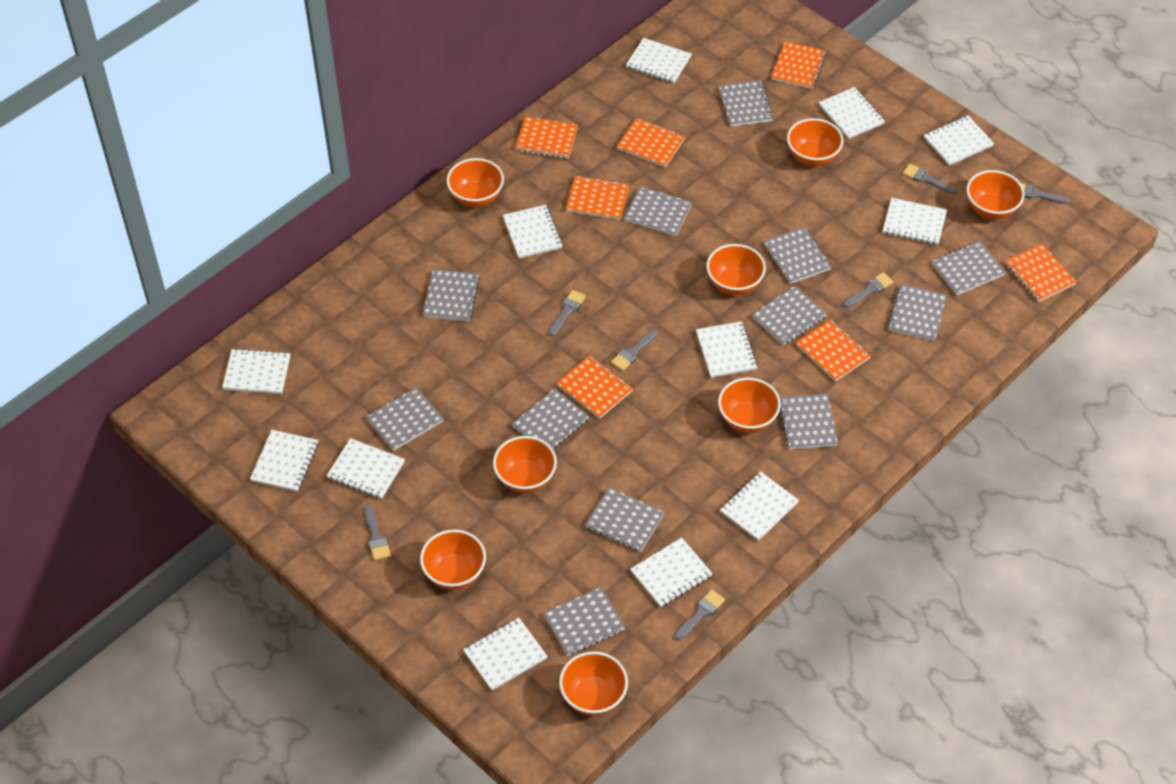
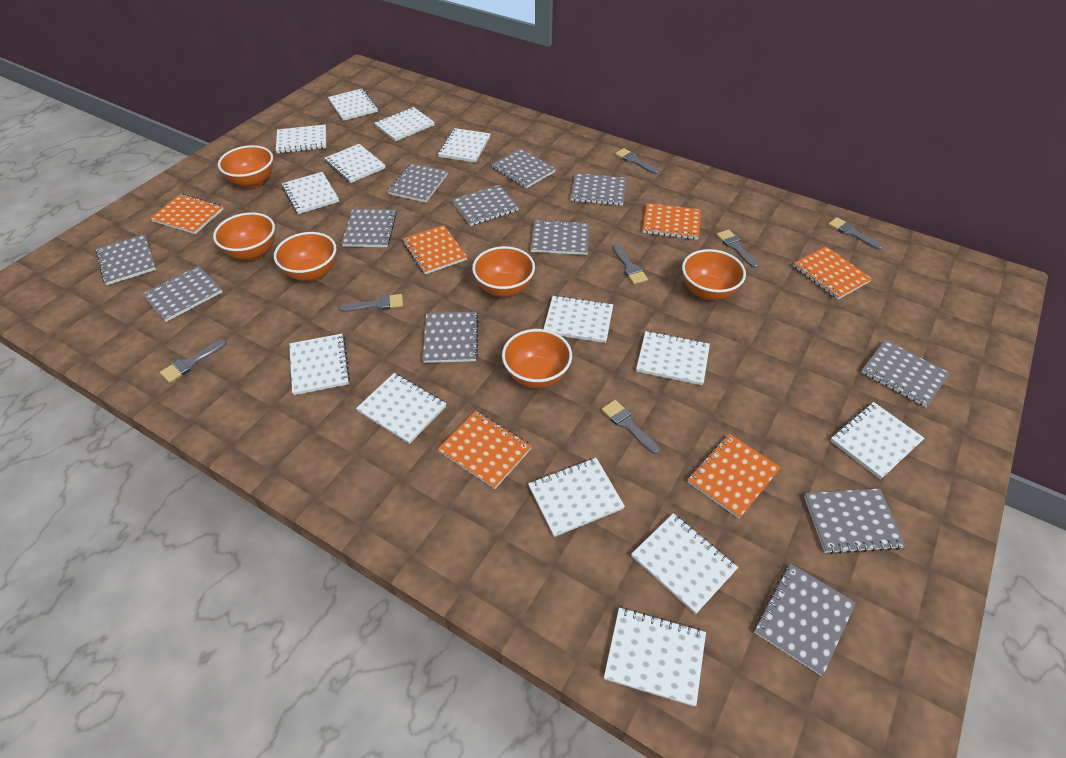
orange bowl: [420,530,486,590] [447,158,504,207] [493,436,557,493] [559,651,628,716] [706,244,766,295] [718,378,781,433] [787,118,843,166] [966,170,1025,219] = 8 -> [213,212,275,261] [218,145,273,188] [274,232,336,281] [472,246,535,297] [502,329,572,388] [682,249,746,300] = 6
orange notebook: [515,116,578,159] [556,355,633,419] [566,175,630,220] [616,118,685,167] [771,41,826,89] [796,319,871,382] [1004,243,1077,302] = 7 -> [150,194,224,234] [402,225,467,274] [438,411,532,489] [643,203,701,240] [687,434,781,519] [793,246,872,300] = 6
white notebook: [222,348,290,394] [250,430,318,492] [327,438,405,499] [463,618,548,691] [503,205,563,258] [626,38,691,83] [630,537,713,607] [696,321,758,378] [720,471,799,541] [819,87,885,139] [883,198,947,245] [924,116,994,165] = 12 -> [276,125,326,153] [282,172,339,214] [289,334,350,395] [325,144,385,183] [328,89,378,121] [356,373,446,444] [375,107,435,141] [438,128,491,163] [528,458,625,537] [544,295,613,343] [604,608,706,707] [631,513,738,614] [636,331,710,385] [830,402,924,479] = 14

